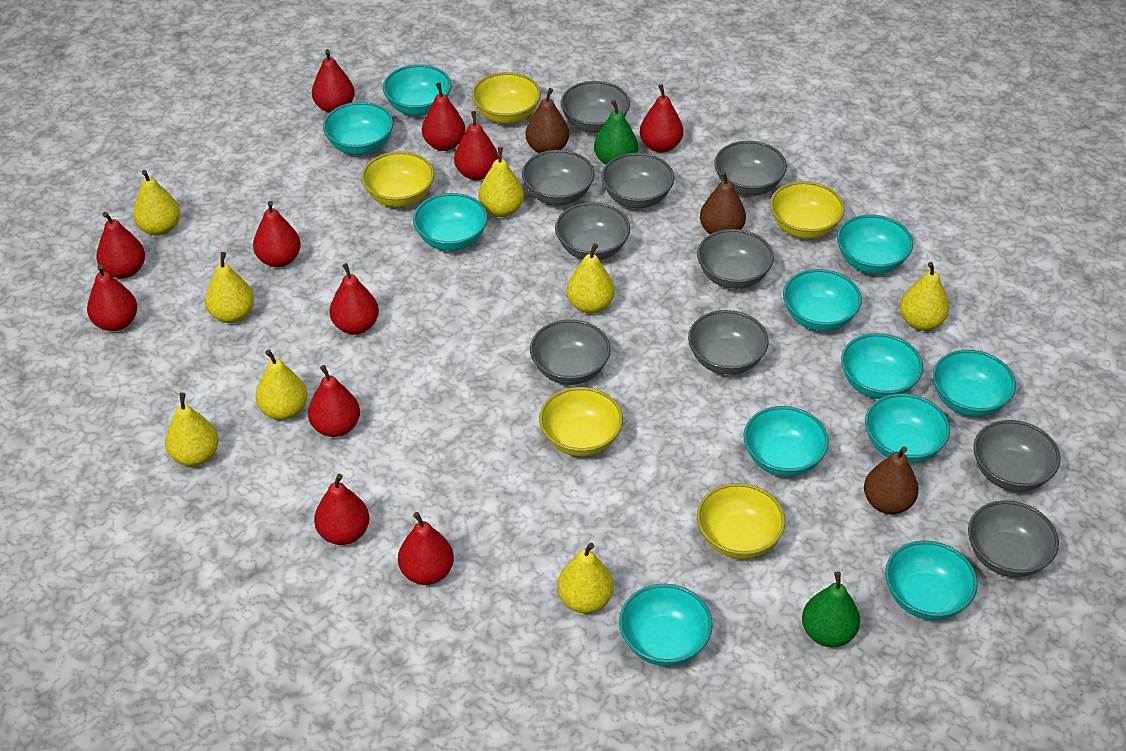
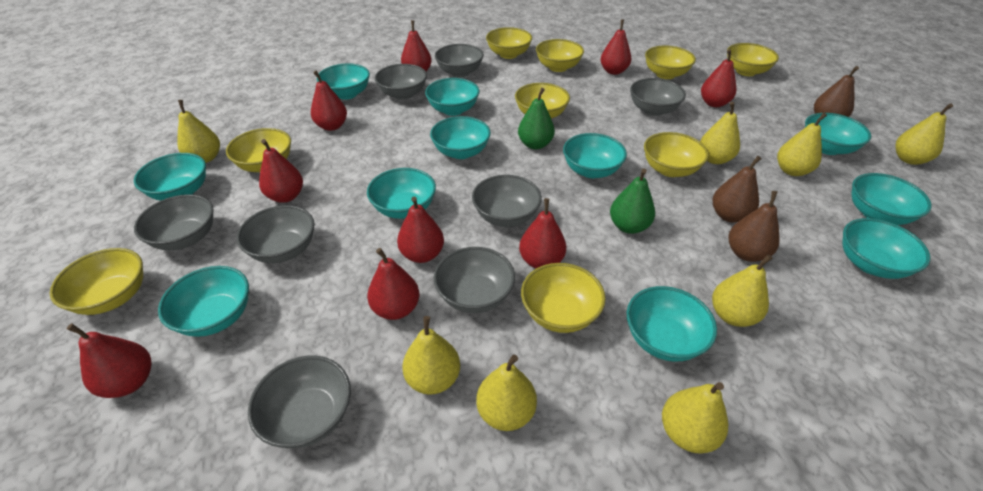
grey bowl: [522,150,595,205] [530,319,611,385] [555,202,630,260] [561,81,630,133] [601,153,674,208] [688,310,769,375] [697,229,774,289] [714,141,787,196] [968,500,1059,577] [973,420,1060,492] = 10 -> [134,194,214,250] [237,205,315,263] [248,356,351,448] [375,64,427,100] [434,247,515,313] [435,44,484,77] [472,175,542,227] [630,78,686,116] = 8
red pear: [87,264,137,331] [96,212,145,279] [253,201,301,267] [308,365,360,437] [312,49,355,113] [314,474,370,545] [330,263,379,335] [398,512,454,585] [422,82,465,151] [454,111,498,180] [640,84,683,153] = 11 -> [67,324,151,398] [259,139,303,203] [311,71,347,131] [367,248,419,320] [397,196,444,263] [401,20,432,71] [519,198,566,268] [601,19,631,75] [701,49,736,107] = 9
yellow bowl: [362,151,434,207] [472,72,541,124] [539,387,623,456] [697,483,785,559] [770,181,845,239] = 5 -> [50,248,143,315] [226,128,291,172] [486,27,532,59] [515,83,570,119] [521,263,606,333] [536,39,584,72] [644,132,709,177] [645,46,696,79] [727,43,779,76] = 9

